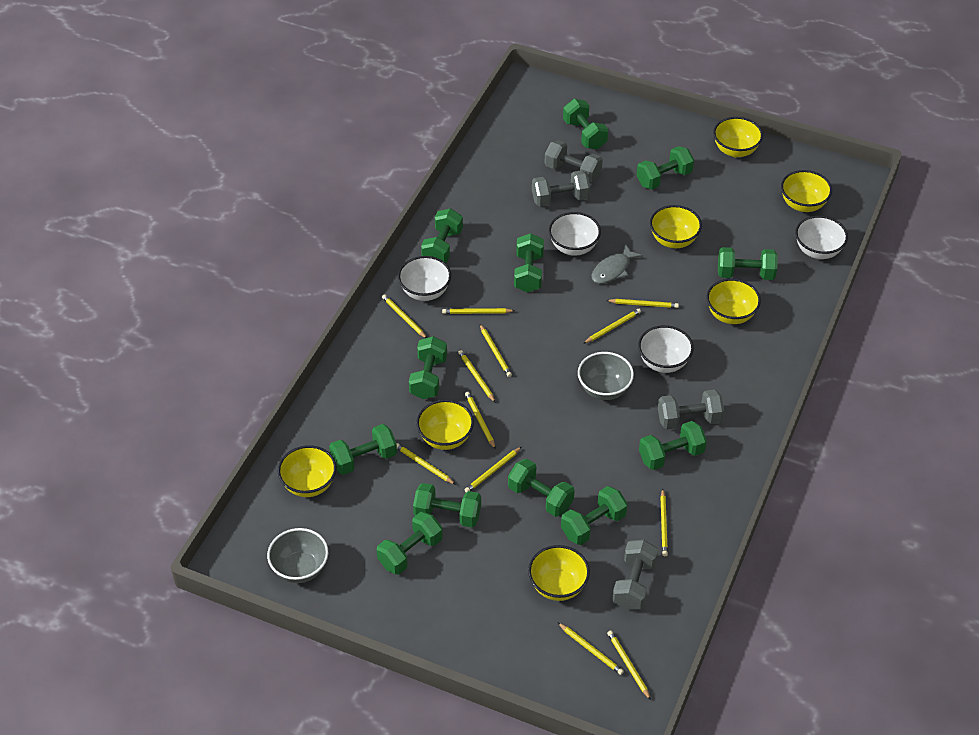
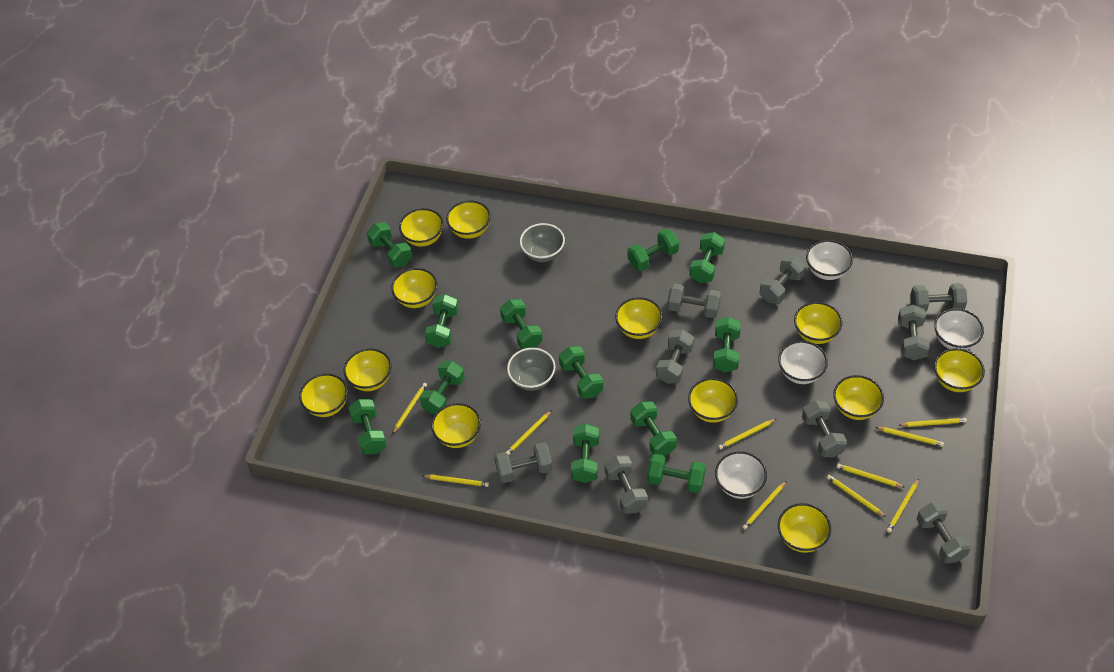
grey dumbbell: [532,170,590,207] [545,140,603,183] [612,540,658,610] [658,389,724,429] = 4 -> [494,442,553,483] [604,455,648,514] [656,330,694,384] [667,283,721,318] [760,256,806,304] [802,400,847,457] [898,305,930,360] [910,283,967,312] [917,502,971,563] = 9
grey fish: [591,244,643,284] = 1 -> none = 0
yellow bowl: [278,445,337,497] [416,400,474,450] [528,545,590,601] [650,205,702,248] [706,278,761,324] [713,117,763,157] [781,170,832,212] = 7 -> [299,373,348,417] [344,348,392,391] [391,268,437,308] [399,208,443,247] [431,403,481,448] [446,201,491,239] [615,297,663,339] [688,378,738,423] [778,503,831,553] [794,302,843,344] [833,375,884,420] [934,348,985,392] = 12
yellow pencil: [382,294,427,338] [396,443,456,485] [442,308,515,314] [458,350,496,403] [464,447,521,492] [465,392,496,449] [480,324,512,377] [557,622,624,675] [583,309,641,344] [606,299,679,308] [607,631,651,700] [660,489,668,556] = 12 -> [392,383,427,434] [422,475,489,487] [506,410,552,455] [718,419,776,450] [742,481,786,530] [827,475,886,517] [836,463,904,487] [875,427,944,447] [887,479,919,533] [899,418,967,427] = 10

